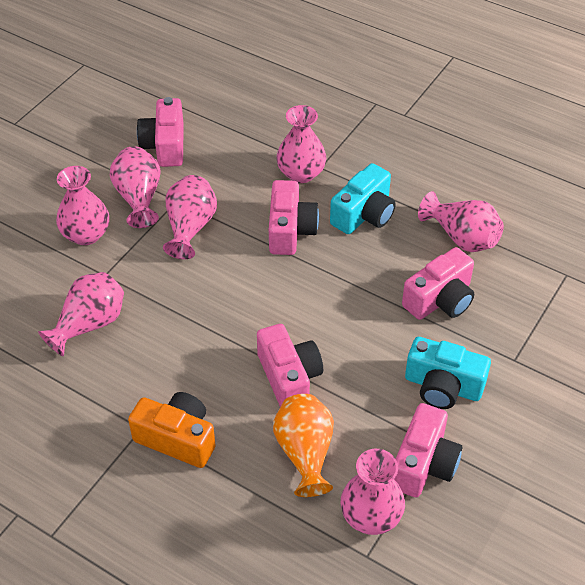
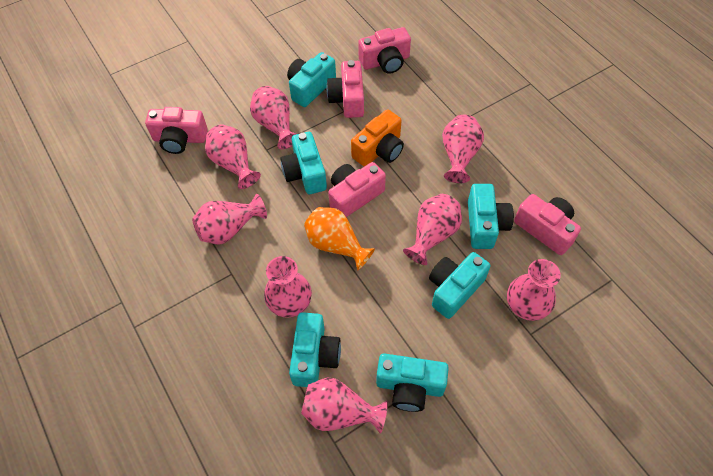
pink vase: [38,272,124,356] [56,166,109,245] [110,146,161,228] [163,175,217,259] [276,105,326,183] [341,449,405,535] [418,191,504,252] = 7 -> [192,194,267,245] [205,124,261,189] [250,86,297,149] [264,256,312,318] [301,378,388,434] [403,194,462,265] [442,115,484,183] [507,259,561,321] = 8
turquoise camera: [330,163,396,234] [405,337,491,409] = 2 -> [280,132,327,194] [287,52,336,107] [289,312,341,387] [376,353,449,412] [429,252,491,319] [468,184,514,249] = 6

